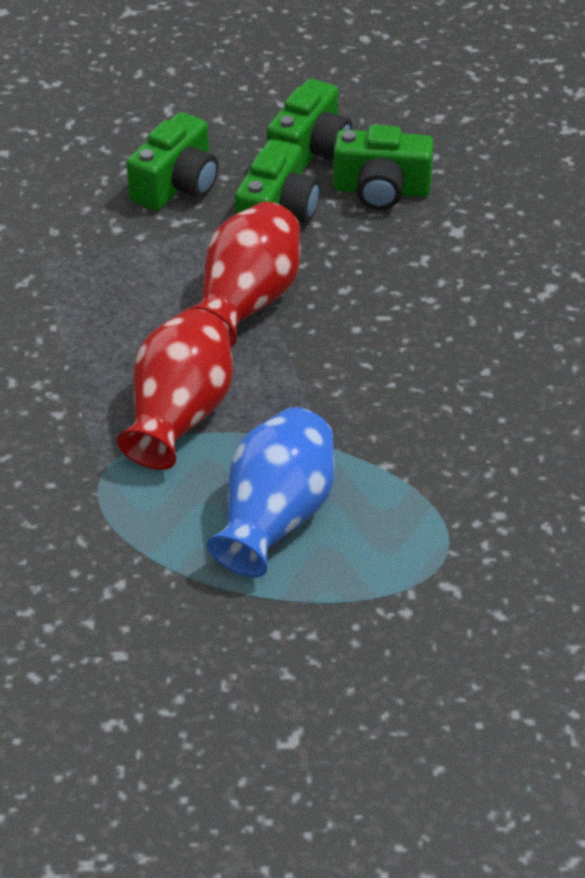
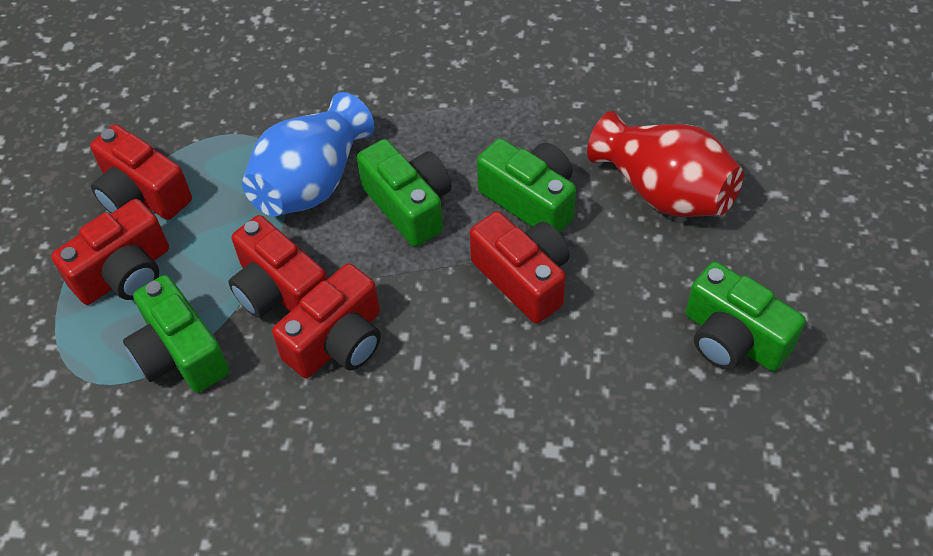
red camera: none = 0 -> [51,199,169,305] [90,124,192,220] [228,215,327,318] [272,263,381,378] [470,211,569,323] = 5
red vase: [117,308,233,470] [189,201,300,347] = 2 -> [587,111,744,217] = 1

